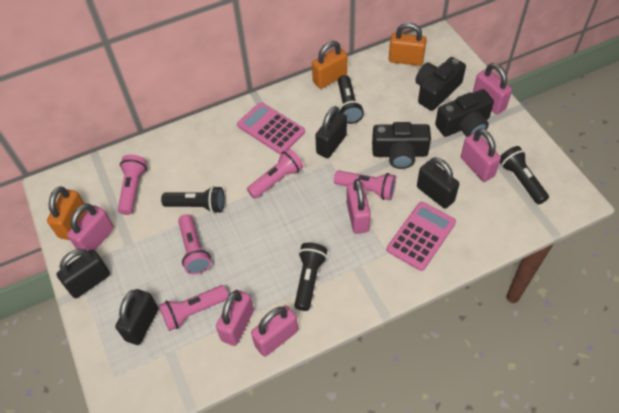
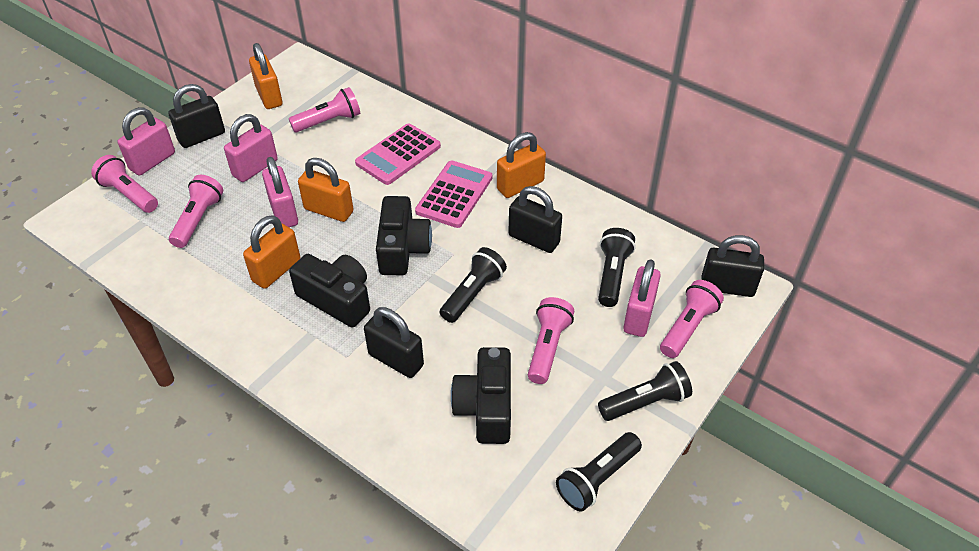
orange padlock: [47,186,87,240] [312,41,347,89] [389,23,427,66] = 3 -> [243,215,300,289] [249,43,282,109] [298,158,353,222] [497,132,546,198] = 4
pink padlock: [67,204,114,251] [216,290,254,346] [251,305,298,357] [347,179,371,234] [461,129,501,182] [473,63,512,114] = 6 -> [118,107,175,176] [224,114,278,182] [262,157,298,227] [623,259,661,337] = 4

